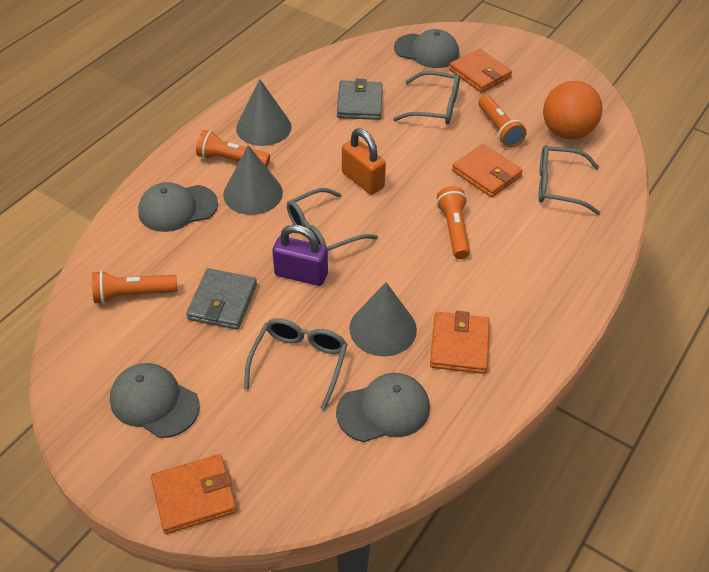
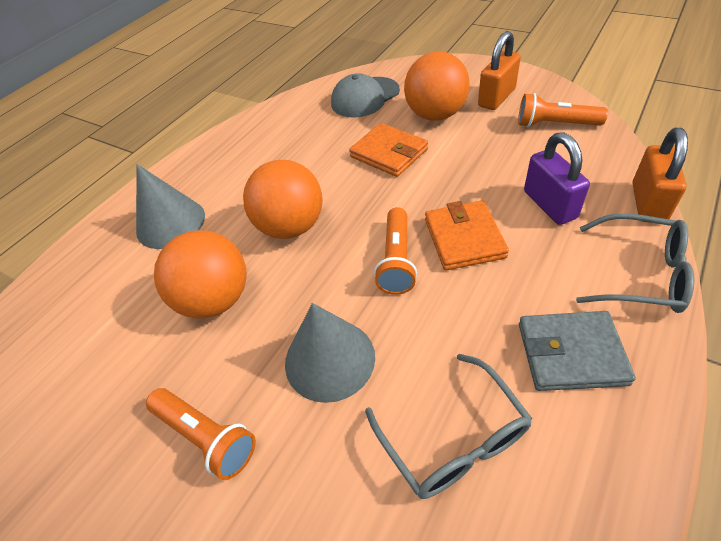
grey cap: [110,363,200,438] [138,182,218,232] [336,373,430,442] [394,29,459,68] = 4 -> [331,73,400,118] = 1
grey cone: [223,145,283,215] [236,79,292,146] [349,282,417,356] = 3 -> [136,164,205,249] [285,303,375,403] = 2
grey glasses: [244,318,348,410] [287,188,378,251] [393,71,460,125] [538,145,600,215] = 4 -> [365,354,532,499] [576,213,695,313] = 2
grey wallet: [186,268,257,330] [337,79,383,120] = 2 -> [519,311,636,391] = 1
orange ball: [543,81,603,139] = 1 -> [154,230,247,318] [243,160,323,239] [404,51,470,121] = 3
orange flashlight: [92,271,177,304] [196,130,270,167] [437,186,470,259] [478,95,527,148] = 4 -> [146,388,256,480] [374,207,417,295] [518,93,608,127] = 3
orange padlock: [342,128,386,195] = 1 -> [478,31,521,110] [633,128,688,223] = 2
orange wallet: [151,454,237,534] [430,311,490,374] [449,49,512,93] [452,144,523,197] = 4 -> [349,123,428,177] [425,200,509,270] = 2

